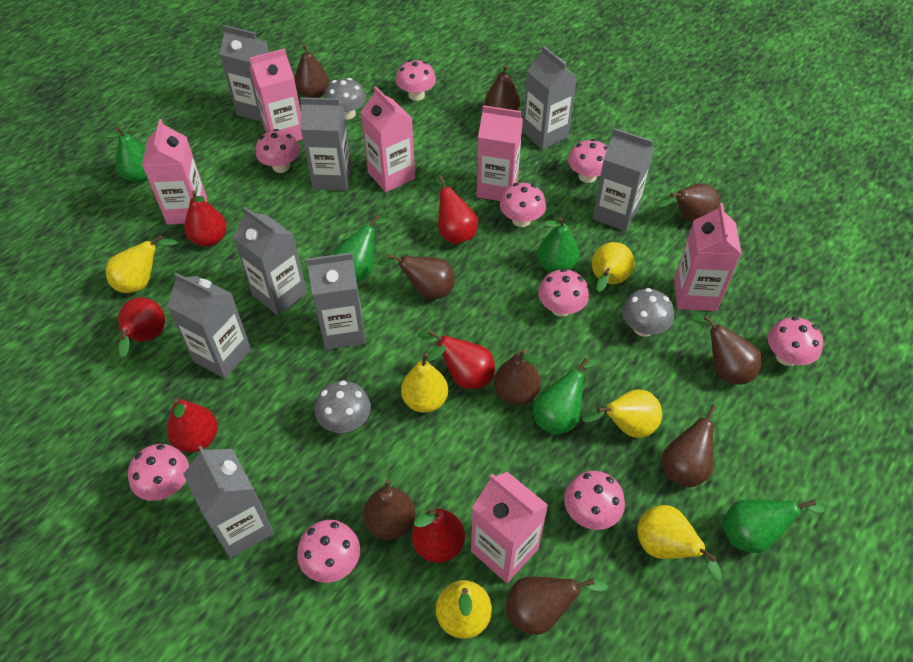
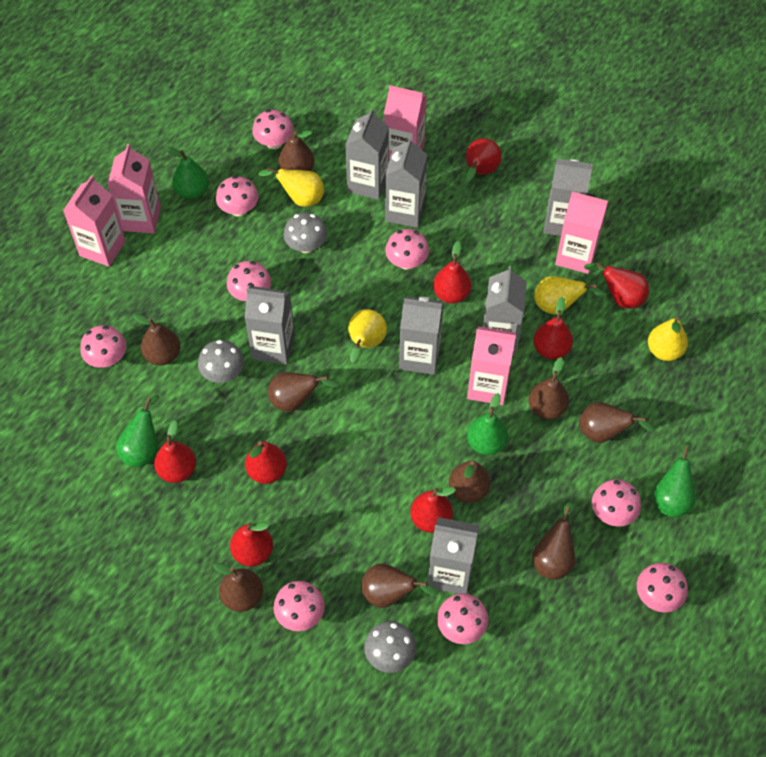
green pear: [103,127,148,183] [333,215,389,282] [533,358,596,435] [537,217,579,272] [723,500,825,553] = 5 -> [116,395,159,467] [166,147,209,199] [467,393,508,455] [653,442,696,517] = 4
grey carton: [167,272,251,379] [183,446,274,558] [220,25,269,122] [233,207,307,315] [300,97,352,191] [306,252,366,350] [522,46,577,150] [592,128,654,231] = 8 -> [245,286,295,365] [345,108,389,200] [385,137,427,228] [399,296,444,375] [428,517,479,594] [483,266,527,355] [544,158,593,236] = 7
pink carton: [142,119,207,225] [249,48,303,141] [361,86,415,192] [471,472,548,583] [477,105,523,201] [674,203,741,311] = 6 -> [63,175,126,267] [107,144,161,234] [384,85,427,160] [467,326,516,405] [555,191,608,274] = 5
red pear: [118,297,165,357] [167,398,218,452] [185,190,227,247] [412,509,465,563] [418,330,495,389] [435,176,478,244] = 6 -> [154,420,196,483] [230,522,273,566] [245,441,287,484] [410,487,456,533] [433,241,471,303] [466,138,502,182] [533,297,573,359] [584,262,649,308] = 8
yellow pear: [106,235,178,293] [401,345,448,413] [436,580,492,639] [582,389,662,438] [592,242,635,292] [637,505,722,580] = 6 -> [258,167,324,207] [348,309,387,363] [534,276,606,314] [648,317,688,361] = 4

